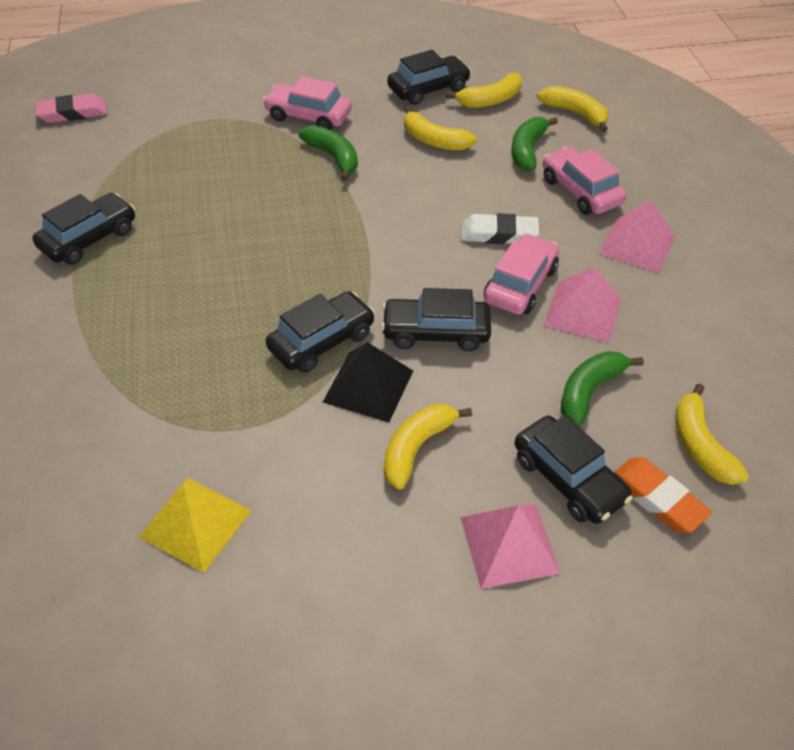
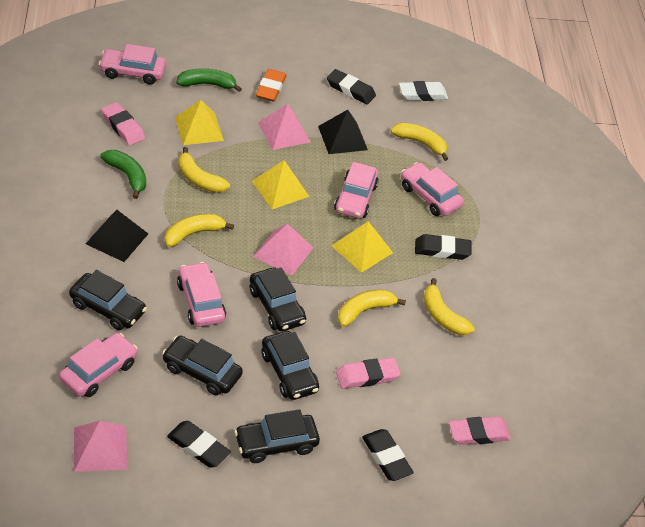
black eraser: none = 0 -> [167,421,231,468] [327,69,376,104] [362,429,414,481] [415,234,472,260] = 4
black pyramid: [323,342,413,423] = 1 -> [86,210,148,262] [318,110,368,154] = 2
green banana: [299,125,358,181] [511,117,558,171] [561,351,644,426] = 3 -> [100,150,146,199] [176,68,242,92] = 2
pink car: [263,76,352,130] [484,234,559,315] [543,147,626,215] = 3 -> [59,333,138,397] [99,44,166,85] [177,262,226,327] [334,162,379,219] [401,162,464,216] = 5
pink eraser: [35,93,107,123] = 1 -> [101,102,145,145] [336,358,401,389] [449,417,511,445] = 3
yellow pyramid: [139,478,252,573] = 1 -> [175,100,224,145] [252,160,310,209] [332,221,393,273] = 3

